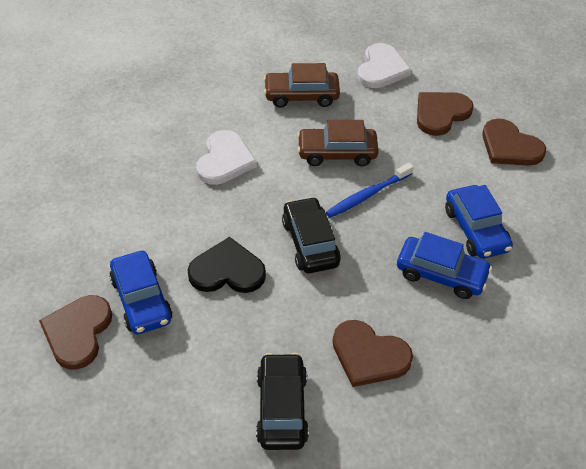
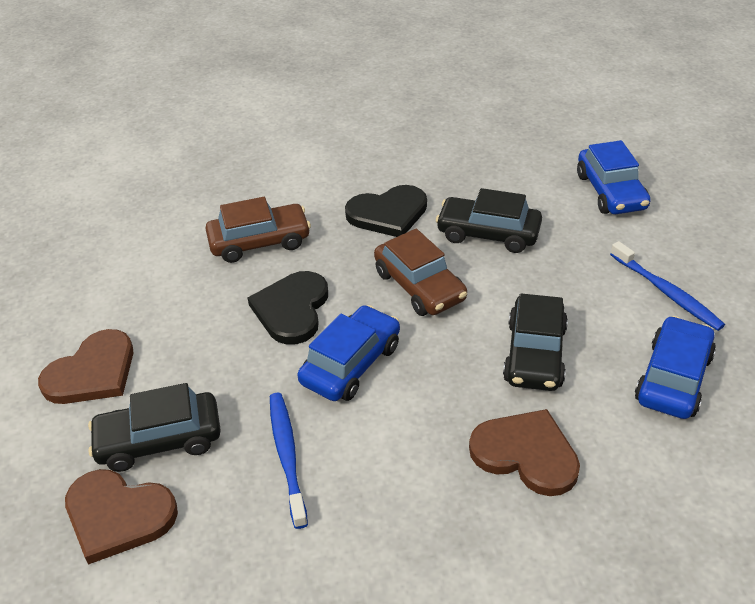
black car: [256,353,309,450] [282,197,341,273] = 2 -> [88,383,221,472] [436,188,542,253] [503,293,568,391] = 3
black heart: [188,237,266,293] = 1 -> [248,271,328,345] [345,185,427,237] = 2
blue toothbrush: [326,163,414,218] = 1 -> [270,393,308,529] [610,241,725,331] = 2
brown heart: [39,295,112,370] [333,320,413,387] [417,92,474,136] [482,119,546,166] = 4 -> [38,329,133,404] [65,469,178,565] [469,409,580,496] = 3
white heart: [196,130,257,185] [357,43,412,88] = 2 -> none = 0

